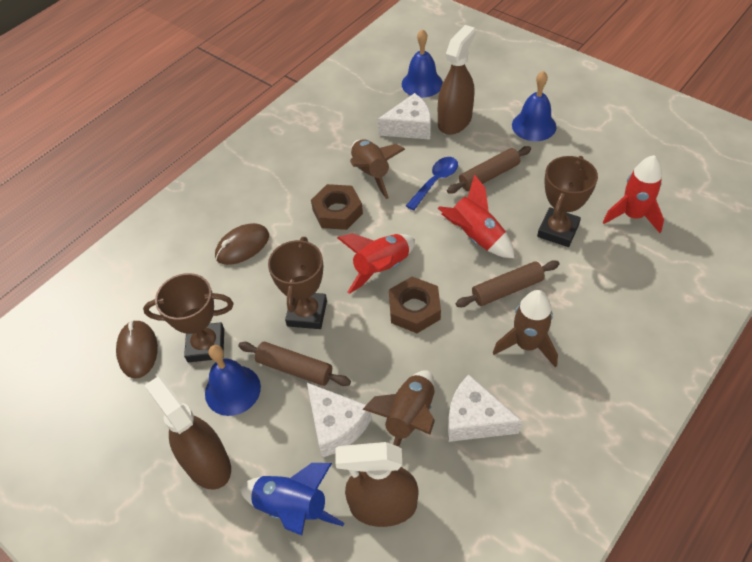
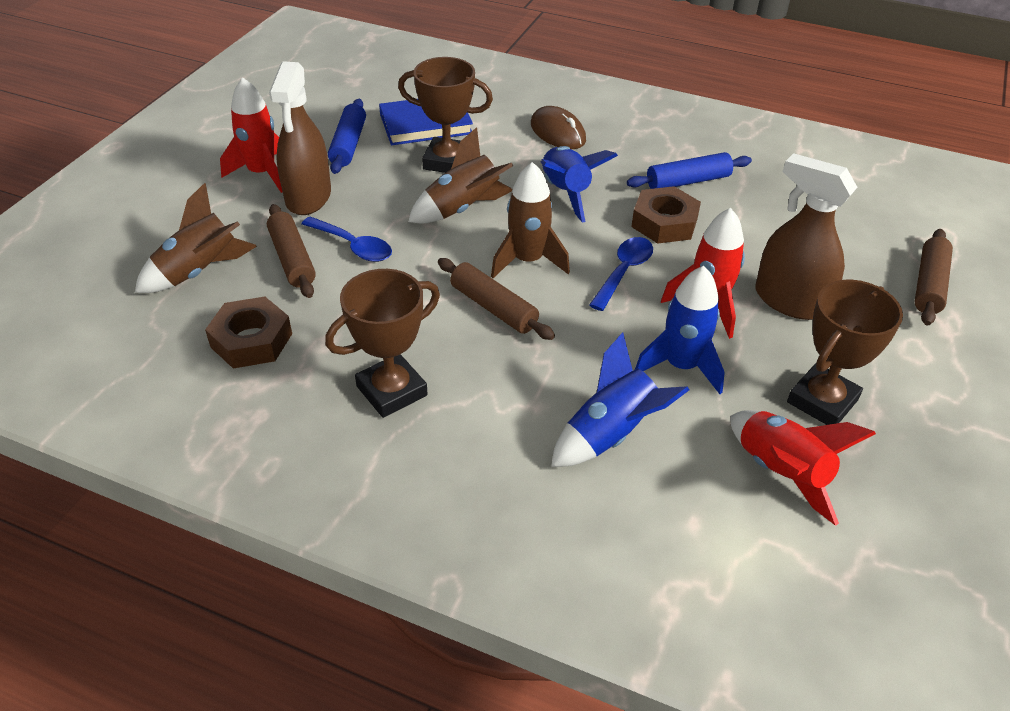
blue bell: [205,345,261,416] [402,29,443,98] [512,71,557,141] = 3 -> none = 0
blue book: none = 0 -> [379,99,473,145] = 1
blue rocket: [239,463,344,535] = 1 -> [541,146,618,222] [551,332,690,467] [635,266,725,394] = 3
blue rolling pin: none = 0 -> [328,99,366,174] [627,152,752,189] = 2
blue spoon: [406,157,458,211] = 1 -> [301,216,392,262] [589,237,653,311] = 2
brown mouse: [116,320,158,379] [215,223,269,265] = 2 -> [531,106,586,149] = 1
brown spray bottle: [144,376,231,490] [335,442,419,527] [438,25,476,135] = 3 -> [269,61,331,215] [755,153,858,320] = 2
white cheese: [307,383,372,458] [378,93,431,140] [448,375,522,442] = 3 -> none = 0

